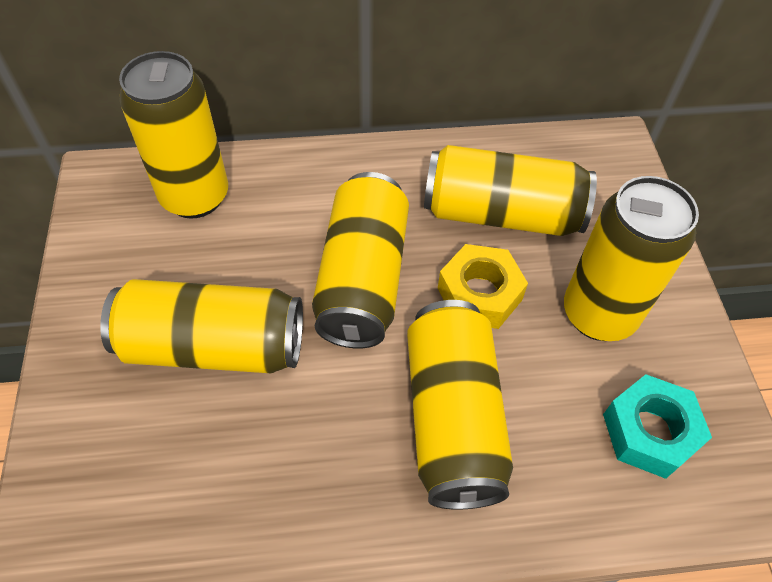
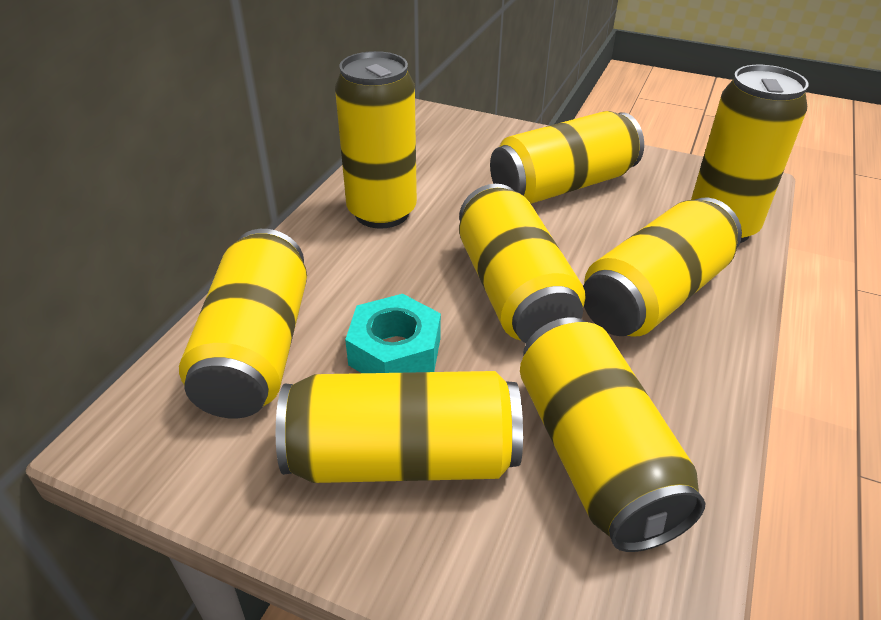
yellow can: [100,279,303,373] [119,51,228,218] [312,172,409,349] [407,300,513,510] [424,145,597,236] [564,176,699,341] = 6 -> [179,229,307,419] [276,371,523,483] [335,51,417,229] [459,184,586,343] [490,111,644,204] [520,317,705,552] [583,198,742,337] [691,65,809,243] = 8
yellow nut: [438,244,528,329] = 1 -> none = 0

